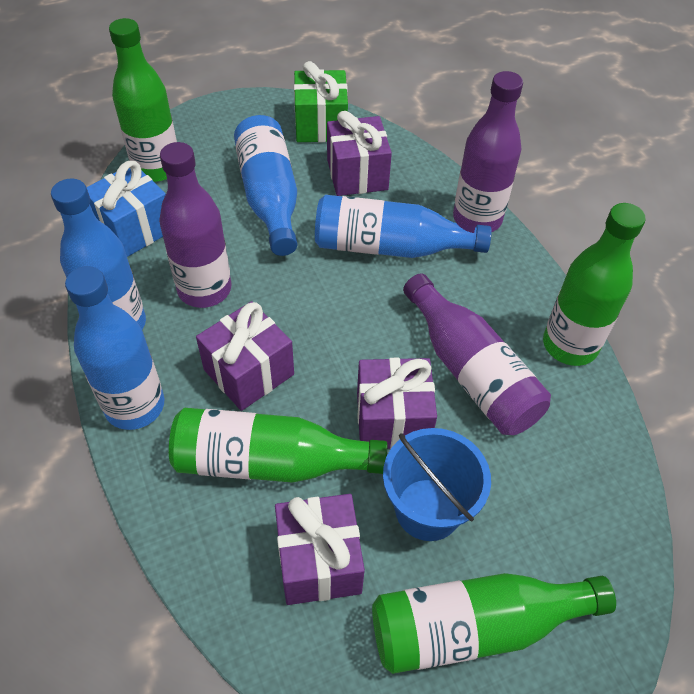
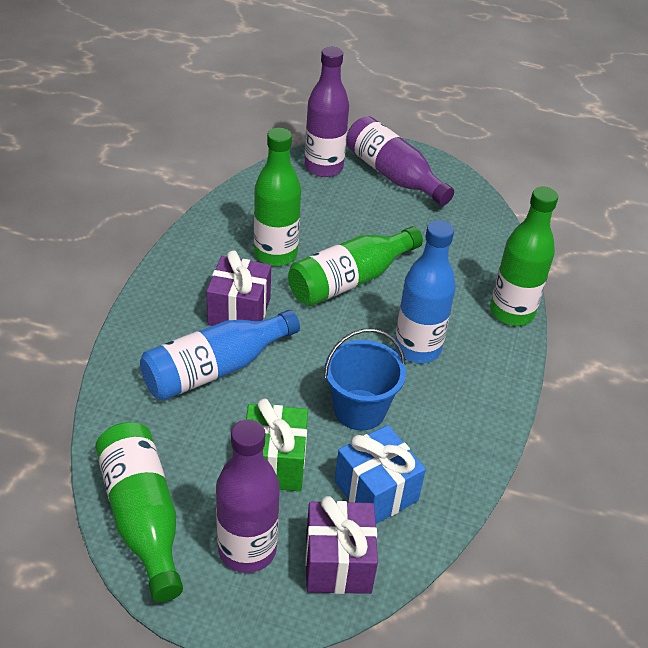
blue bottle: [51,179,146,330] [65,266,164,430] [234,115,297,256] [315,195,492,258] = 4 -> [140,310,300,401] [395,220,456,363] = 2
purple gift: [196,301,294,411] [275,494,365,605] [327,111,392,196] [357,358,437,449] = 4 -> [206,250,271,326] [305,496,378,594] = 2

